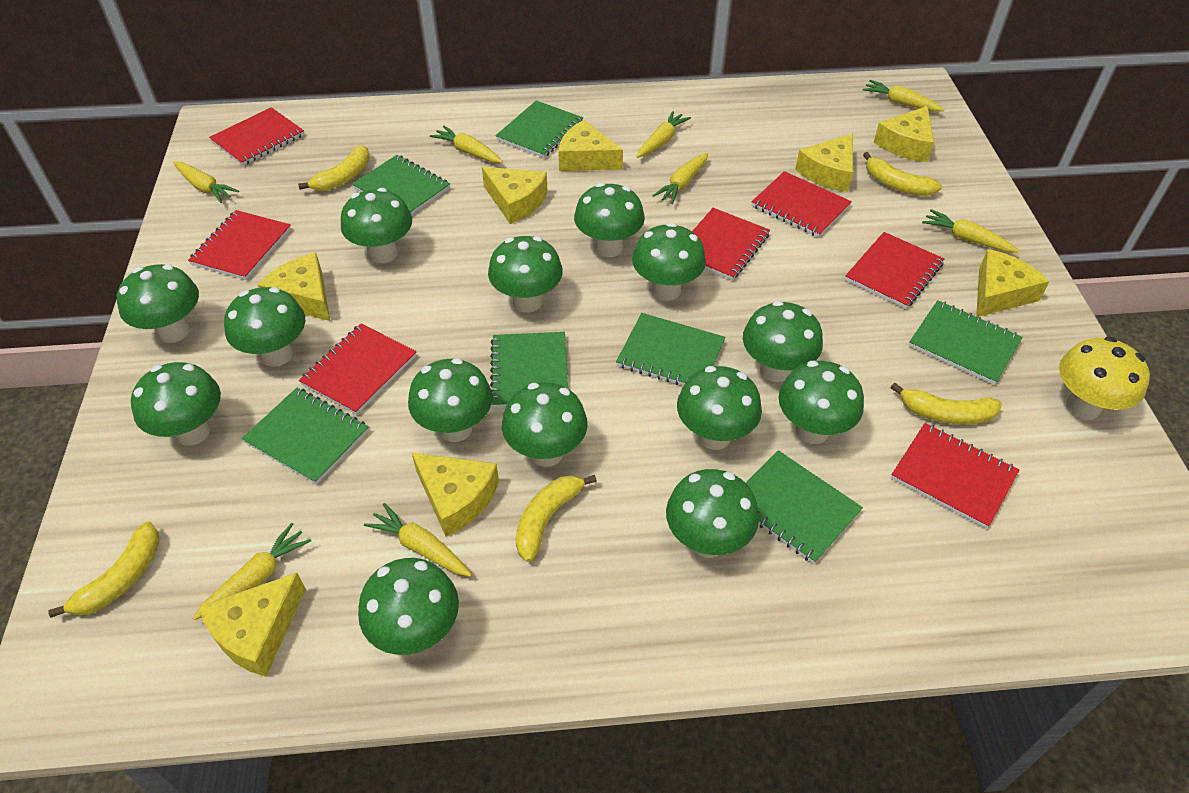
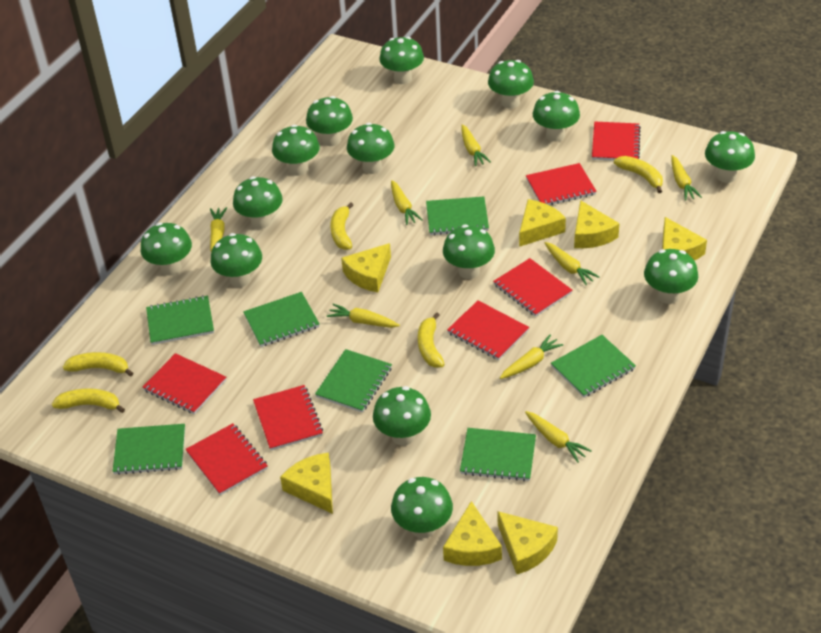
yellow cheese: [199,573,306,677] [258,253,330,321] [412,453,499,537] [482,167,548,224] [558,120,623,171] [795,134,853,192] [874,106,934,162] [976,249,1050,317] = 8 -> [280,452,333,514] [341,243,391,292] [443,501,502,566] [498,511,558,574] [519,199,566,247] [574,200,620,248] [662,217,707,260] = 7
yellow mushroom: [1059,337,1150,420] = 1 -> none = 0

